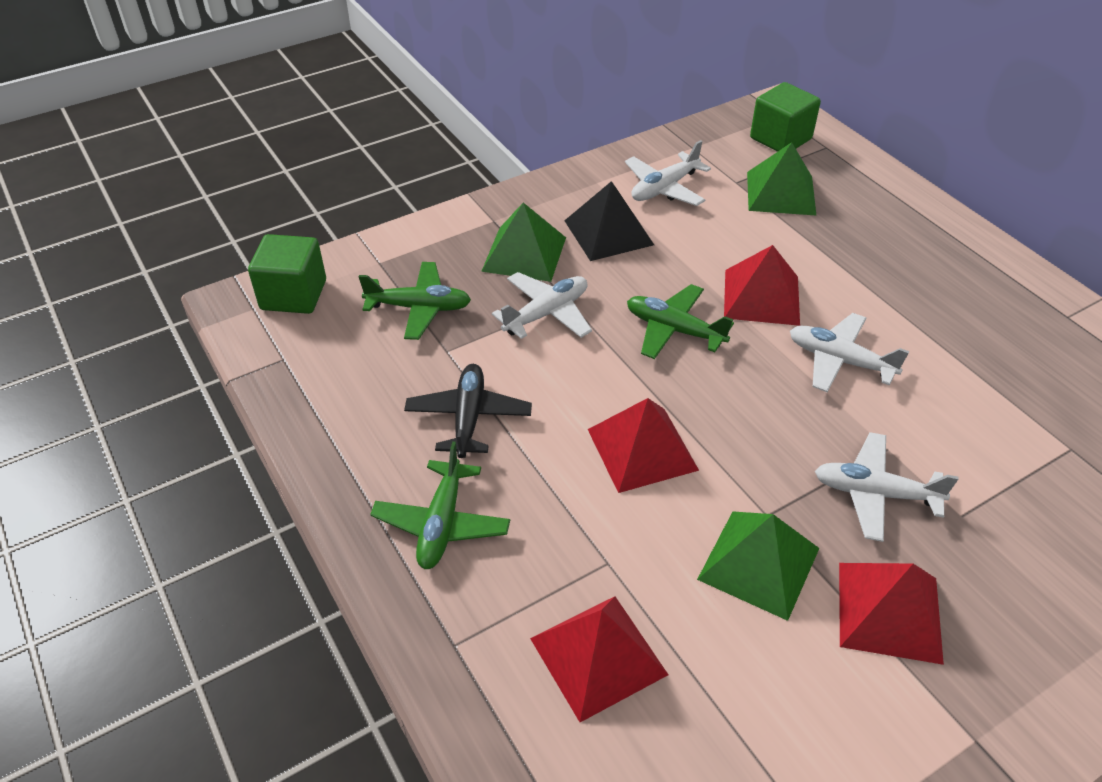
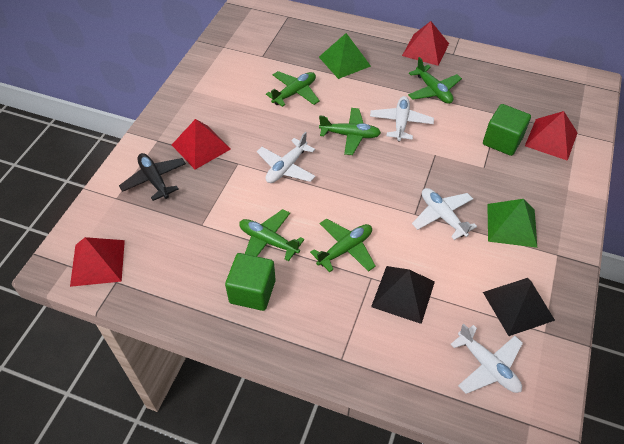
black pyramid: [564,181,654,261] = 1 -> [371,266,435,324] [483,278,555,336] = 2
green plane: [359,262,471,340] [370,441,510,569] [627,284,734,359] = 3 -> [239,209,304,261] [266,71,320,107] [310,219,376,272] [319,108,381,155] [408,57,462,104] = 5
green pyramid: [481,202,566,282] [697,511,819,621] [747,142,817,216] = 3 -> [319,33,371,79] [487,199,537,248] = 2

